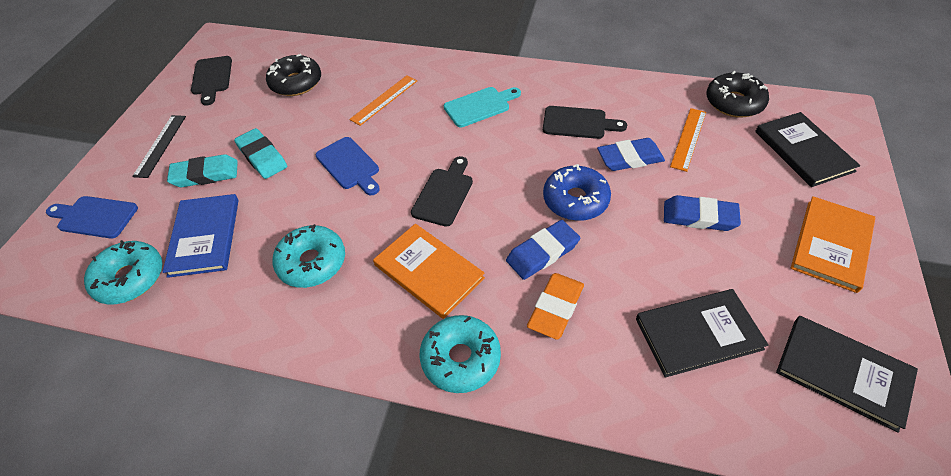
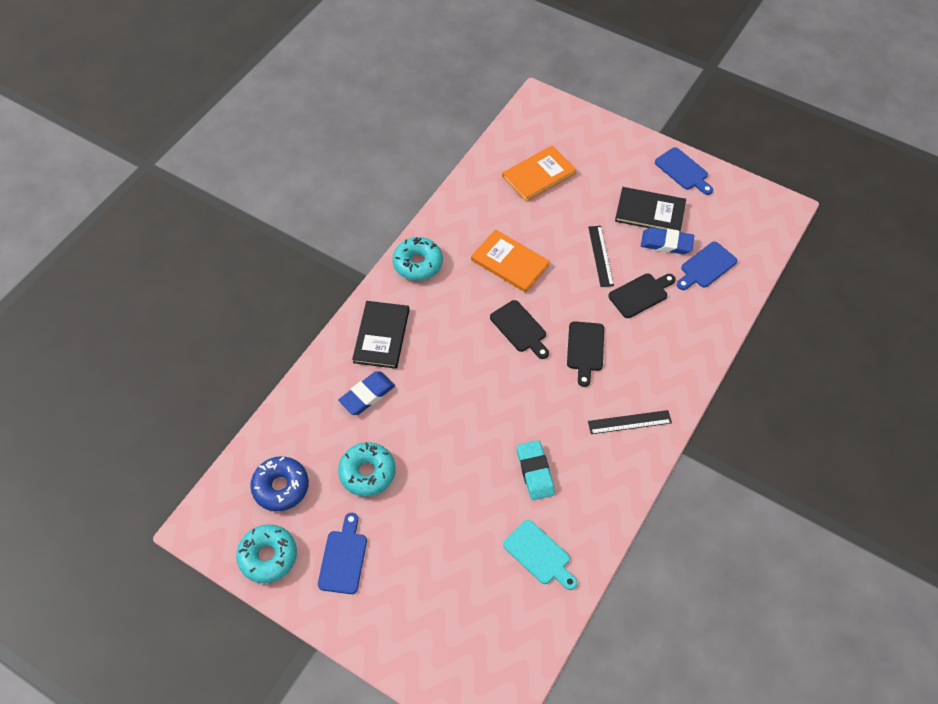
black book: [636,289,769,378] [755,112,860,187] [776,316,918,433] = 3 -> [352,301,409,369] [615,187,686,231] = 2
black donut: [266,54,321,96] [706,71,769,118] = 2 -> none = 0
black ruler: [132,115,186,178] = 1 -> [588,226,614,287] [588,410,672,434] = 2
blue book: [162,194,239,278] = 1 -> none = 0
blue cutting board: [46,196,138,239] [316,137,380,195] = 2 -> [318,513,367,594] [655,147,713,195] [677,242,737,290] = 3
blue eraser: [506,220,580,280] [597,138,665,171] [664,195,741,231] = 3 -> [338,371,395,415] [641,227,694,254] = 2
orange eraser: [527,273,584,340] = 1 -> none = 0
orange ruler: [349,75,417,126] [670,108,706,172] = 2 -> none = 0
turquoise eraser: [167,154,238,187] [234,128,287,179] = 2 -> [517,440,555,500] = 1

